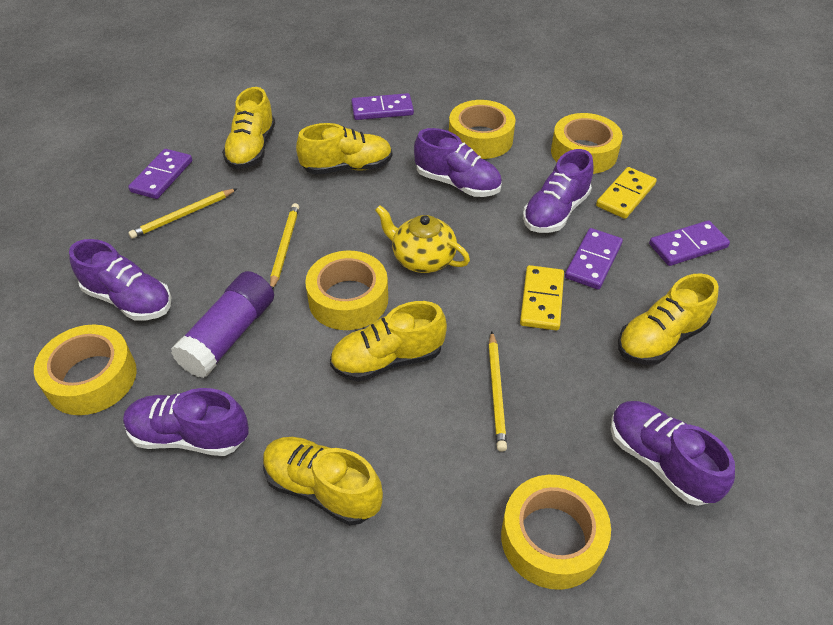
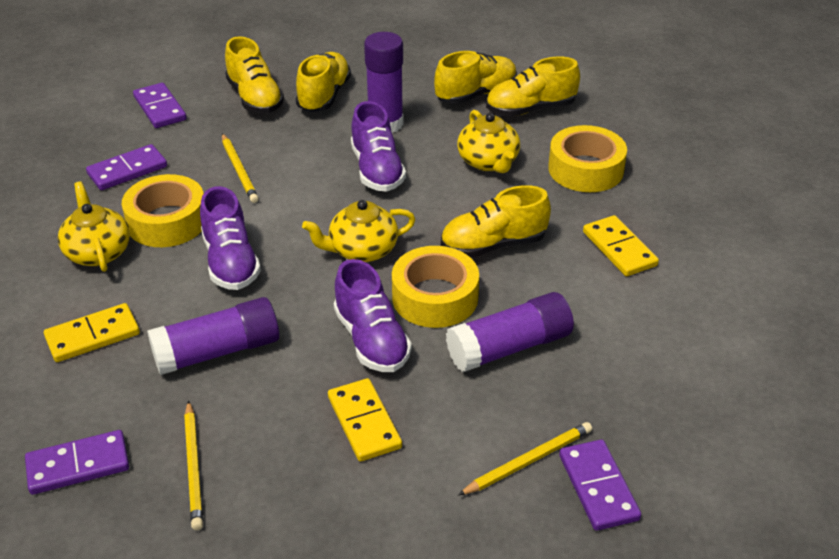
purple glue stick: [171,271,274,378] = 1 -> [147,297,279,375] [364,32,403,133] [446,292,574,372] = 3
purple shoe: [69,239,171,321] [123,388,249,456] [414,128,502,197] [523,149,594,233] [611,401,735,506] = 5 -> [200,186,261,290] [334,259,412,372] [351,101,406,192] = 3
yellow domino: [520,265,564,331] [596,167,657,219] = 2 -> [44,303,140,362] [328,378,402,461] [583,215,659,276] = 3
yellow tape: [34,325,137,415] [305,251,388,330] [449,100,516,159] [501,475,611,590] [551,113,623,174] = 5 -> [122,174,204,247] [392,246,479,328] [548,125,627,192] = 3
yellow teapot: [375,205,470,273] = 1 -> [58,181,130,272] [302,200,416,262] [457,110,520,173] = 3

